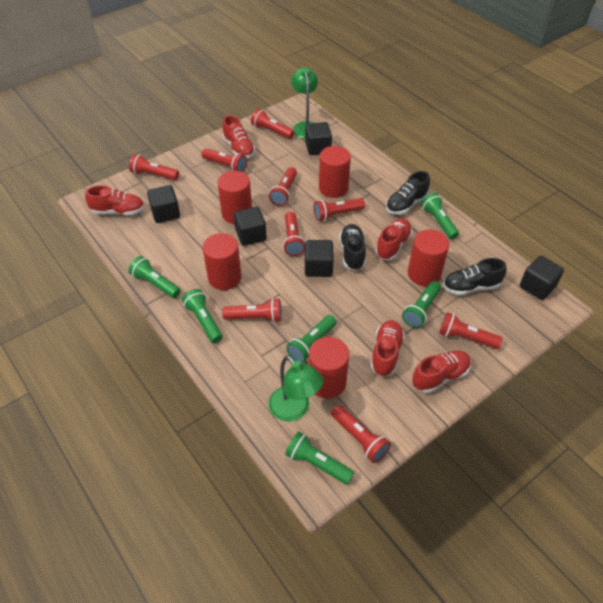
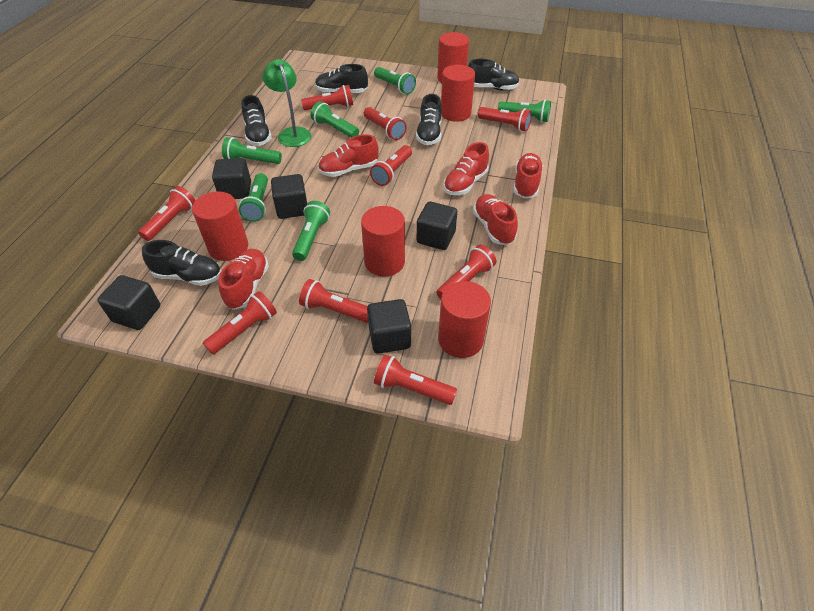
black shoe: [339,224,366,271] [386,171,430,215] [443,258,507,295] = 3 -> [142,240,221,286] [242,95,272,146] [315,64,368,93] [416,94,442,145] [468,59,519,91] = 5
green lamp: [269,355,324,422] [291,67,318,139] = 2 -> [263,59,311,147] = 1

